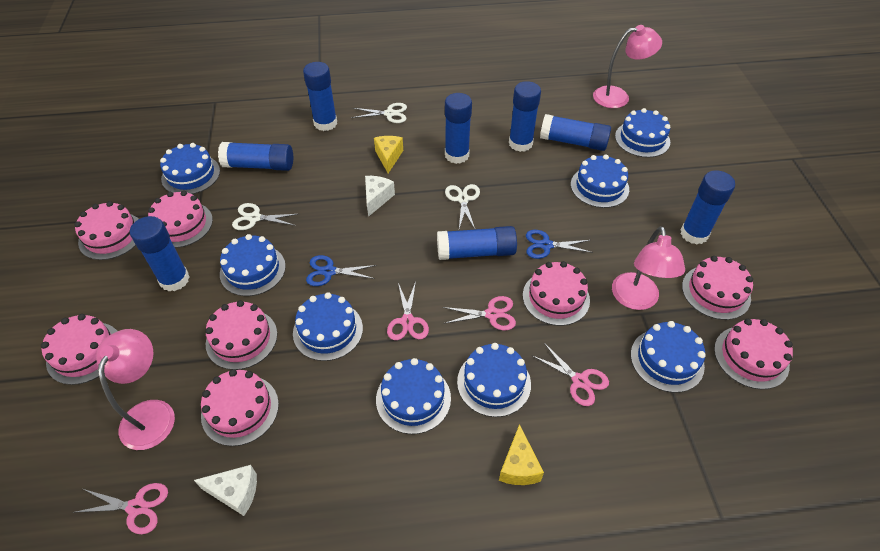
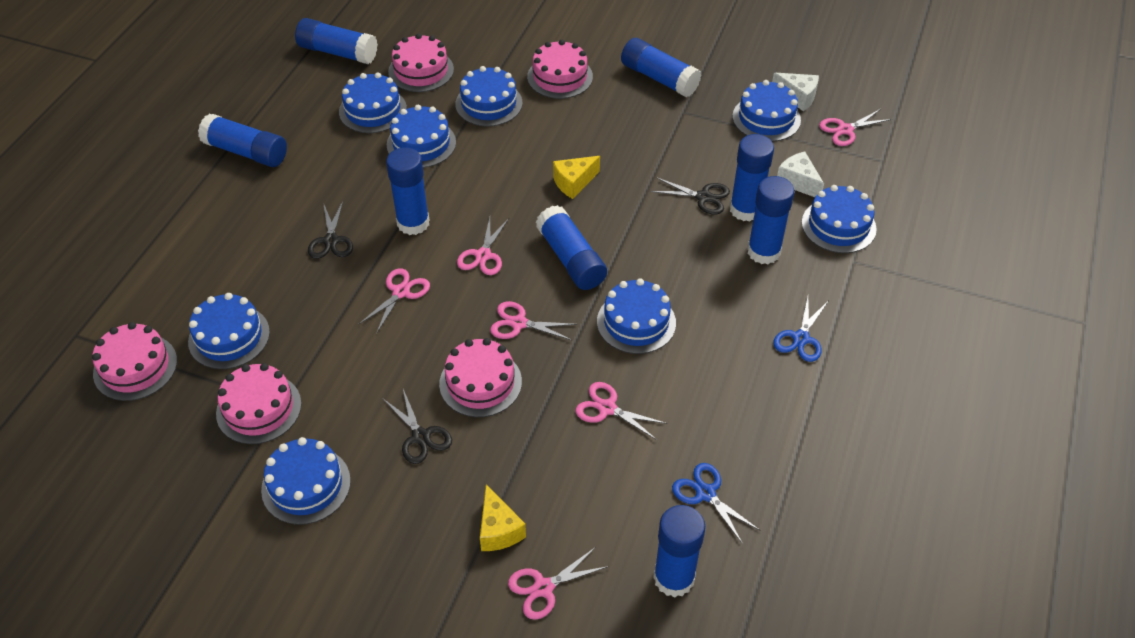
black scissors: none = 0 -> [308,201,353,259] [382,389,452,464] [651,177,730,215] = 3
pink cake: [41,314,117,385] [74,201,138,260] [148,191,213,248] [201,369,279,446] [205,300,277,370] [523,261,590,326] [682,256,753,320] [714,319,793,389] = 8 -> [92,322,177,401] [216,363,302,444] [388,33,454,92] [439,338,522,417] [527,40,593,99] = 5
pink lamp: [96,329,175,450] [593,25,662,108] [612,226,685,310] = 3 -> none = 0
pink scissors: [73,483,168,534] [387,281,429,340] [443,296,516,330] [533,343,609,406] = 4 -> [358,268,430,334] [457,217,509,275] [490,301,577,341] [508,547,609,620] [576,382,667,440] [819,109,892,146] = 6
white scissors: [232,203,298,230] [352,103,407,123] [445,184,480,229] = 3 -> none = 0

